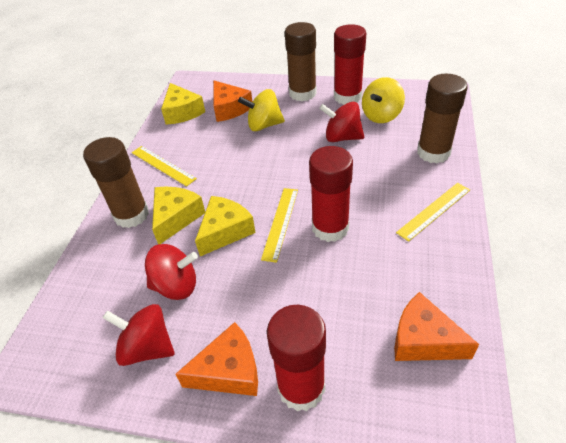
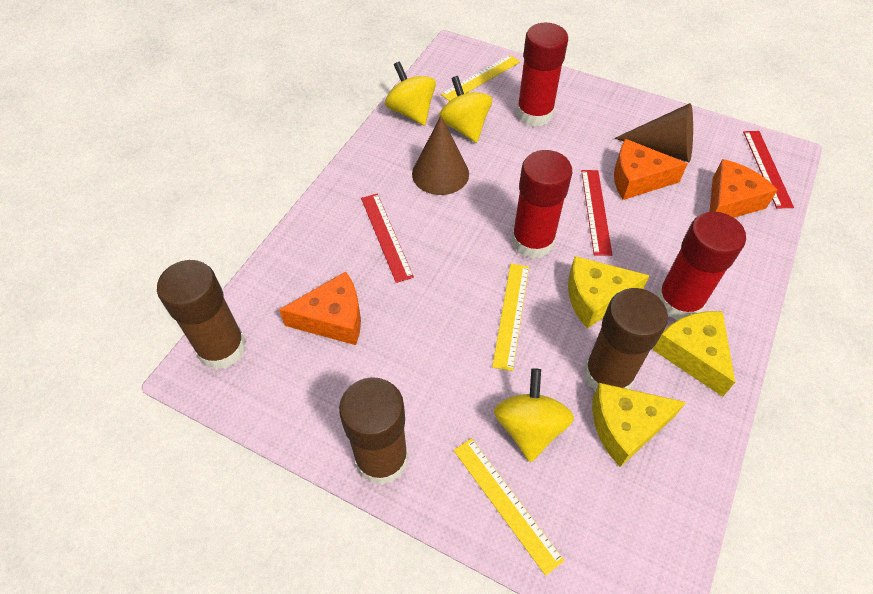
brown cone: none = 0 -> [412,116,469,195] [614,103,693,162] = 2
red ruler: none = 0 -> [361,194,414,283] [581,170,612,256] [743,131,794,209] = 3
red spinning top: [102,304,175,366] [145,244,198,300] [319,102,364,142] = 3 -> none = 0
yellow spinning top: [238,89,285,131] [362,77,405,123] = 2 -> [385,61,436,126] [438,76,492,143] [494,368,574,462] = 3

